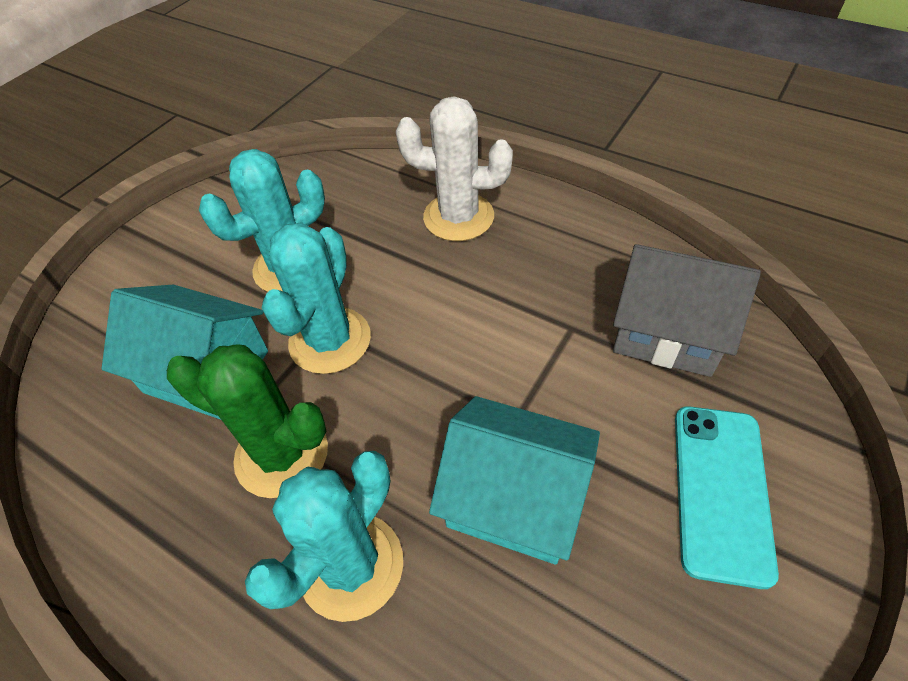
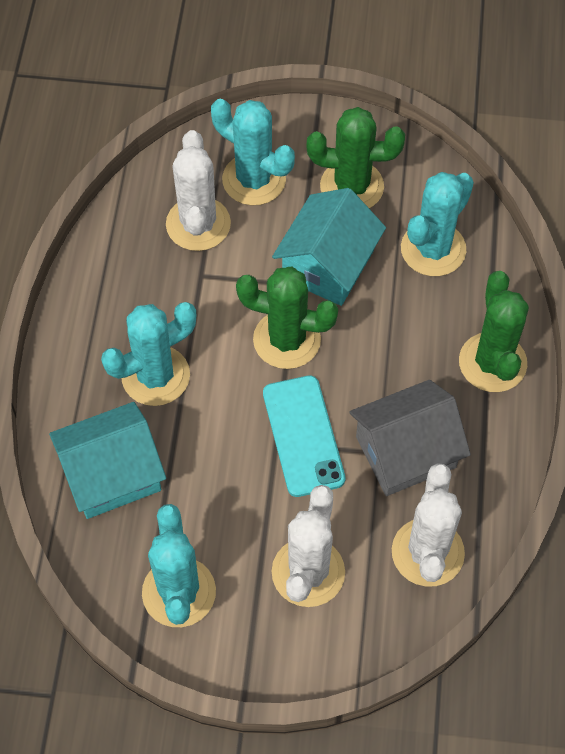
green cactus: [167,344,328,498] = 1 -> [236,266,338,369] [307,107,405,208] [459,271,529,392] = 3
turquoise cactus: [199,149,325,292] [245,451,403,622] [262,222,371,374] = 3 -> [101,302,196,406] [142,504,216,627] [211,99,295,206] [401,172,474,276] = 4
white cactus: [396,96,513,241] = 1 -> [166,130,231,251] [272,485,345,607] [392,463,465,587] = 3

